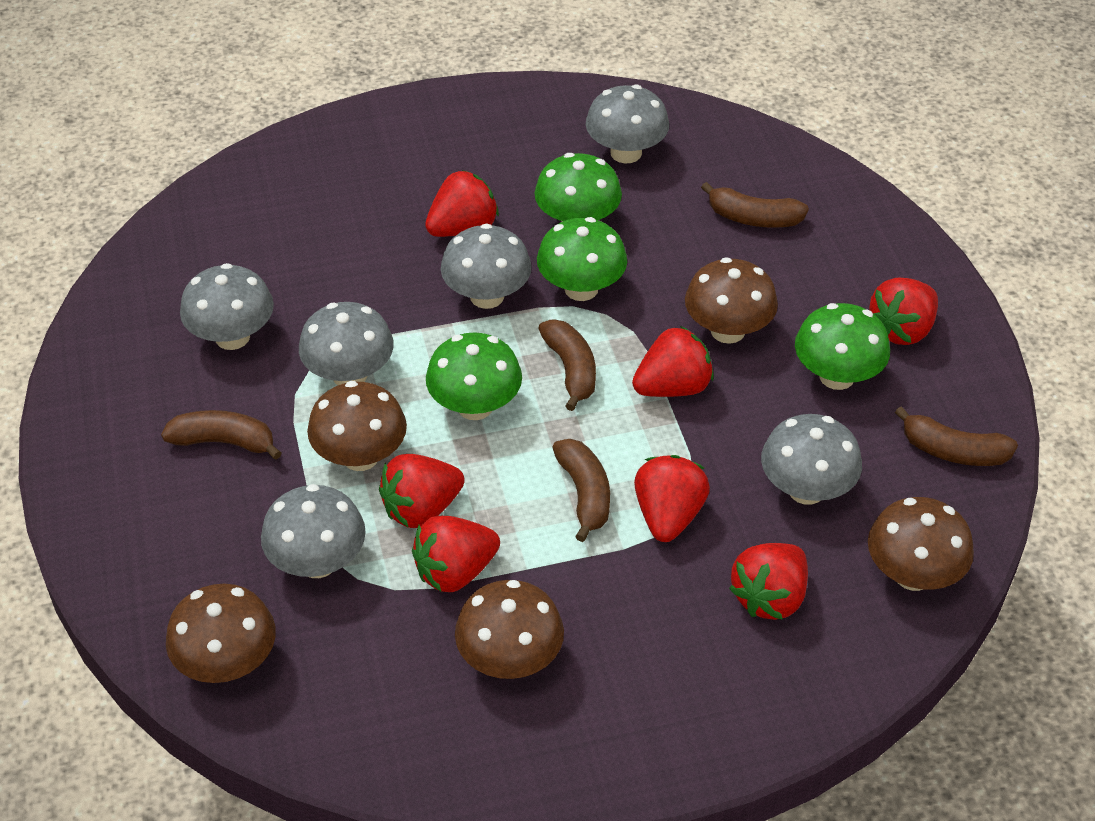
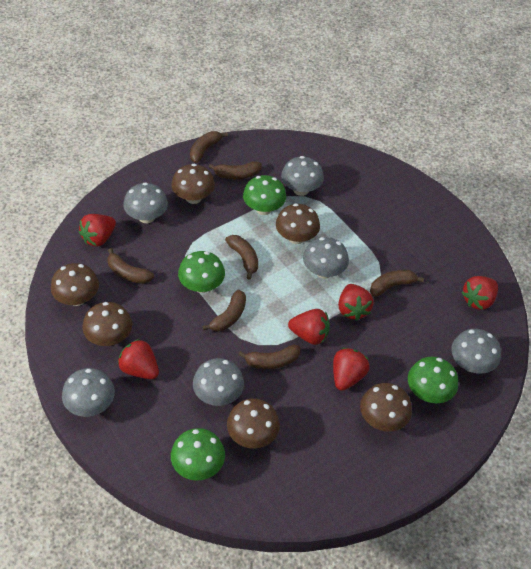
brown banana: [161,410,282,459] [538,319,596,411] [552,439,610,542] [701,182,809,228] [895,406,1018,466] = 5 -> [107,248,154,284] [190,131,228,163] [202,289,246,331] [209,161,262,179] [225,235,258,280] [238,345,300,369] [370,270,424,297] = 7
brown mushroom: [166,584,276,683] [307,381,407,471] [455,580,564,679] [685,257,778,344] [868,497,974,591] = 5 -> [51,263,99,306] [82,302,132,346] [171,164,215,204] [227,398,280,449] [276,203,320,244] [360,383,412,431] = 6
red strawberry: [379,454,465,528] [412,516,500,592] [425,170,499,237] [632,326,714,397] [634,455,710,542] [729,543,808,620] [869,278,938,345] = 7 -> [79,214,116,247] [118,339,159,379] [288,309,330,345] [333,348,370,391] [338,284,373,321] [461,276,498,310] = 6

